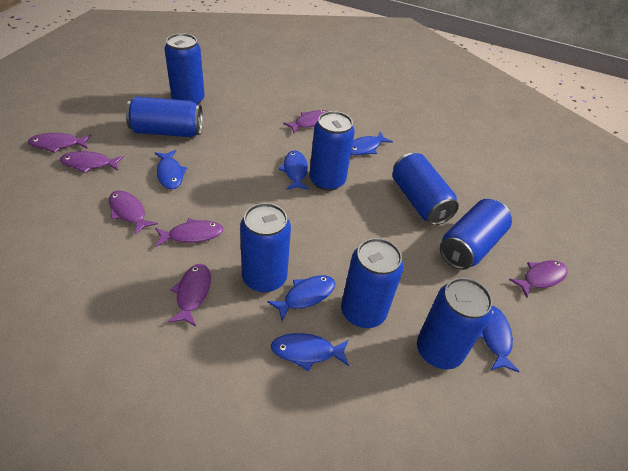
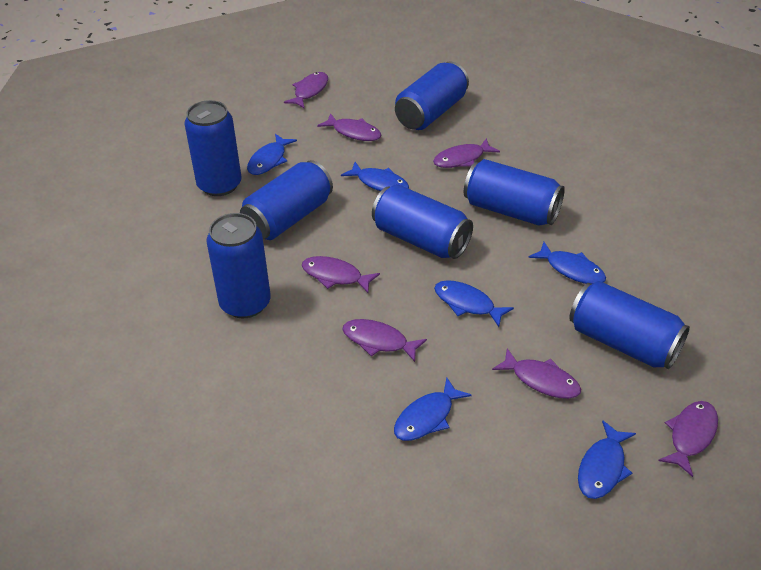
blue can: [126,96,203,137] [164,33,205,104] [240,203,291,292] [309,111,355,191] [341,238,404,328] [392,153,459,225] [417,278,492,370] [440,199,512,270] = 8 -> [184,100,242,196] [206,213,271,318] [240,160,333,240] [372,184,473,259] [395,61,469,130] [464,159,565,226] [569,281,690,369] = 7

